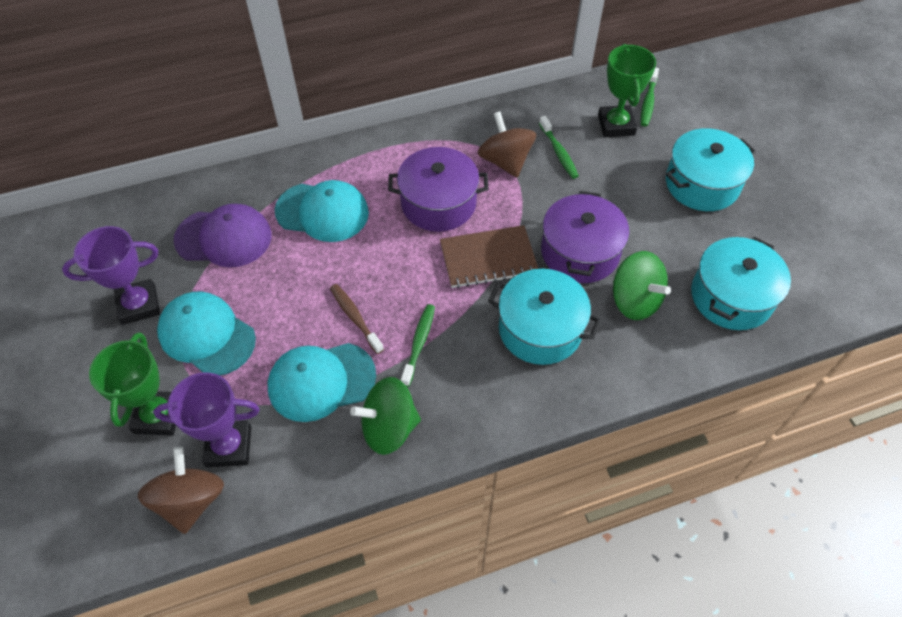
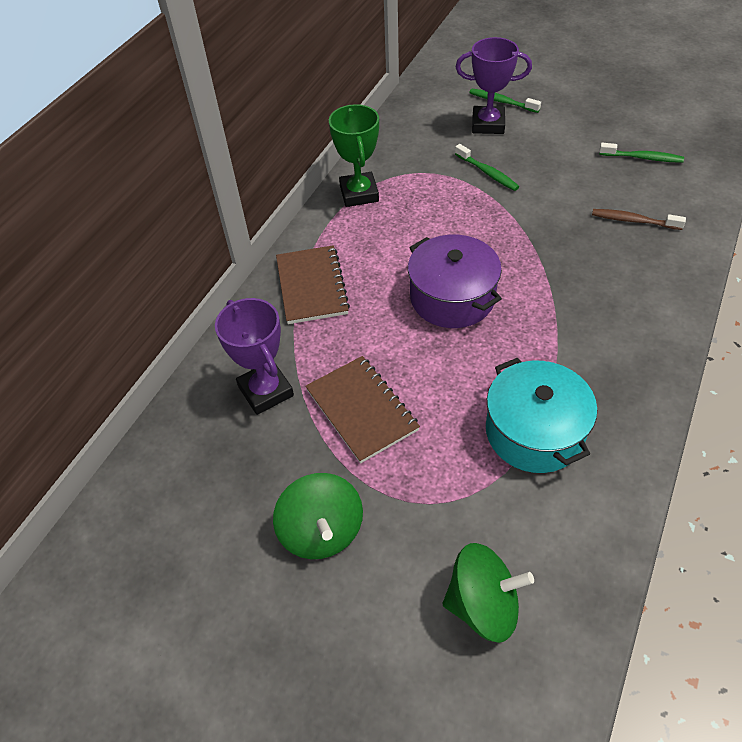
brown notebook: [440,225,538,288] = 1 -> [276,245,350,324] [305,356,420,464] = 2
brown spinning top: [138,447,224,534] [477,111,536,178] = 2 -> none = 0
green trophy: [89,332,176,435] [598,44,656,137] = 2 -> [329,104,379,207] = 1
purple cap: [173,204,272,267] = 1 -> none = 0
purple pot: [388,147,488,232] [541,191,629,283] = 2 -> [408,235,502,328] = 1
turquoise cap: [157,292,256,376] [267,343,376,422] [275,180,369,242] = 3 -> none = 0
turquoise pot: [488,269,601,365] [666,128,755,211] [691,237,791,330] = 3 -> [486,357,597,473] = 1

